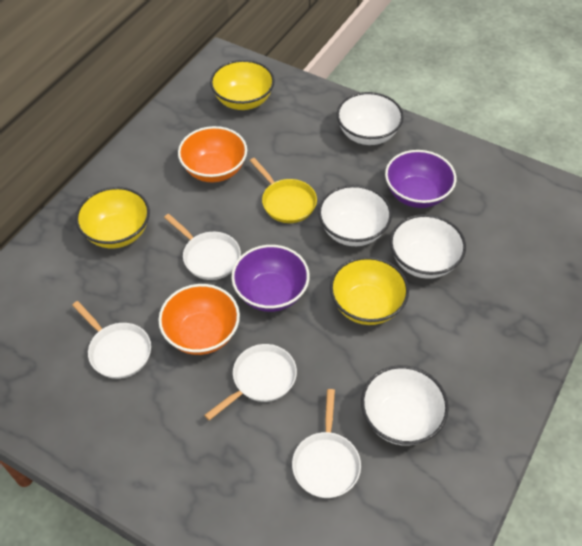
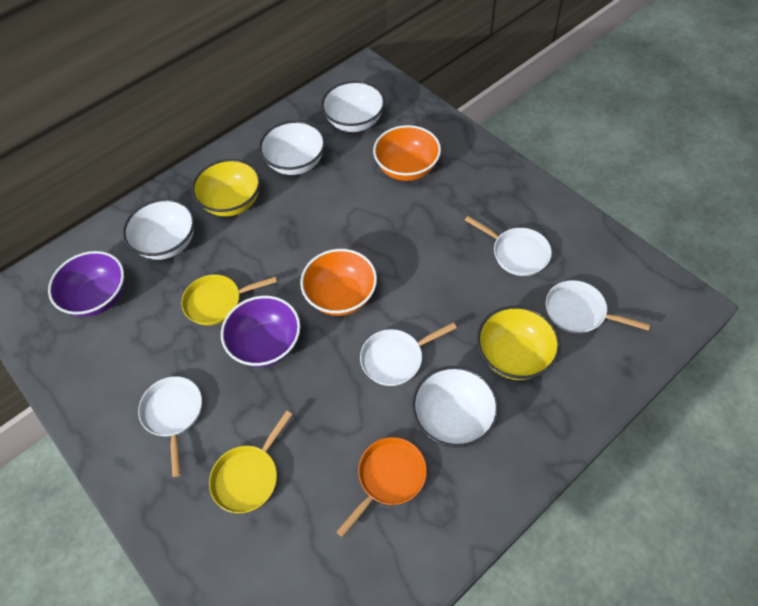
orange pan: none = 0 -> [337,437,427,537] = 1
yellow bowl: [75,187,150,249] [210,60,275,110] [330,257,409,325] = 3 -> [192,159,261,217] [477,306,561,380] = 2
yellow pan: [250,158,317,223] = 1 -> [181,274,277,326] [209,410,293,513] = 2

